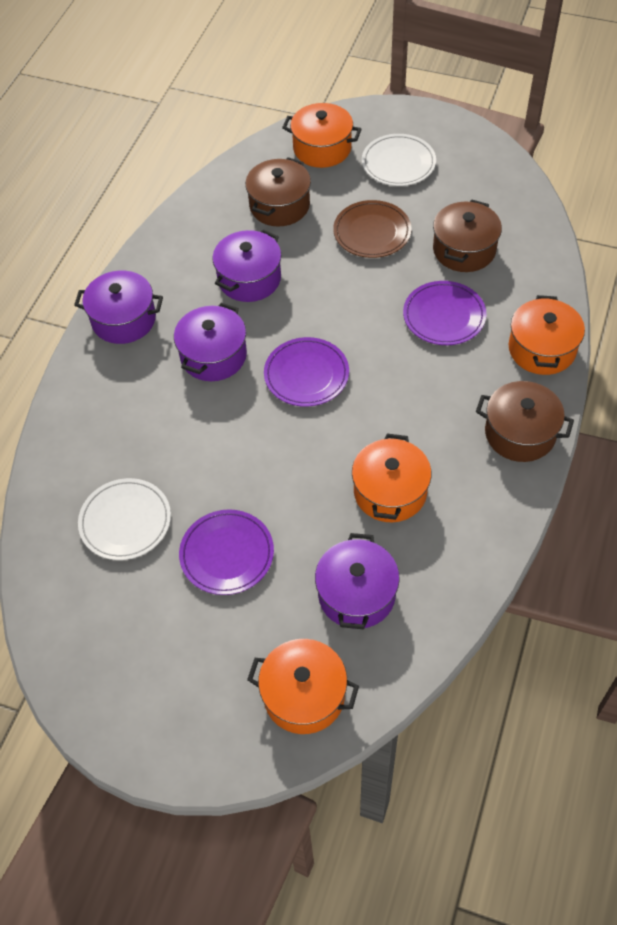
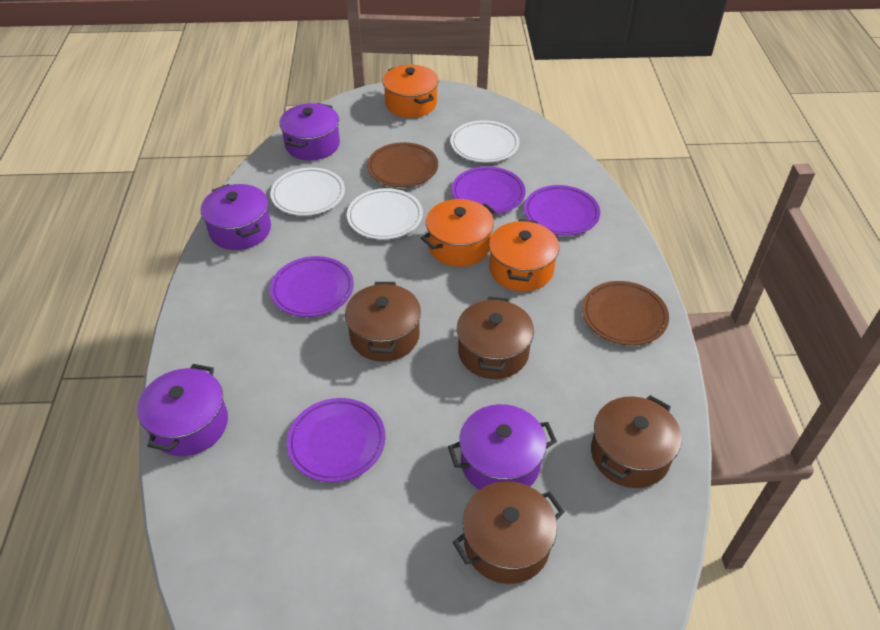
brown plate: [333,200,411,258] = 1 -> [367,142,438,187] [582,281,669,345] = 2
brown pot: [245,157,311,226] [433,199,502,272] [476,381,574,462] = 3 -> [345,282,421,362] [453,481,565,584] [457,297,534,379] [591,395,682,488] = 4
orange pot: [247,639,359,734] [282,103,362,168] [352,434,432,522] [509,295,585,375] = 4 -> [383,65,438,118] [421,199,497,267] [489,219,559,291] = 3
purple plate: [179,510,274,595] [264,337,349,407] [403,281,486,345] = 3 -> [270,256,354,317] [287,398,386,482] [452,166,525,214] [524,185,600,236] = 4
white plate: [78,478,171,560] [362,134,436,186] = 2 -> [270,167,345,216] [347,188,423,239] [450,120,519,163] = 3

